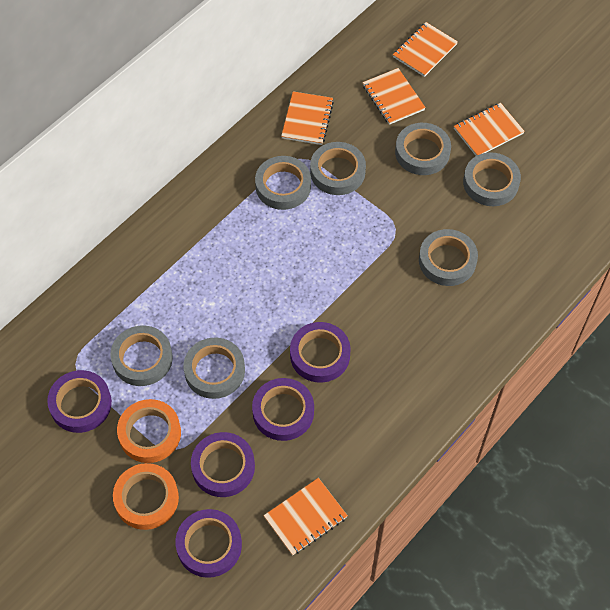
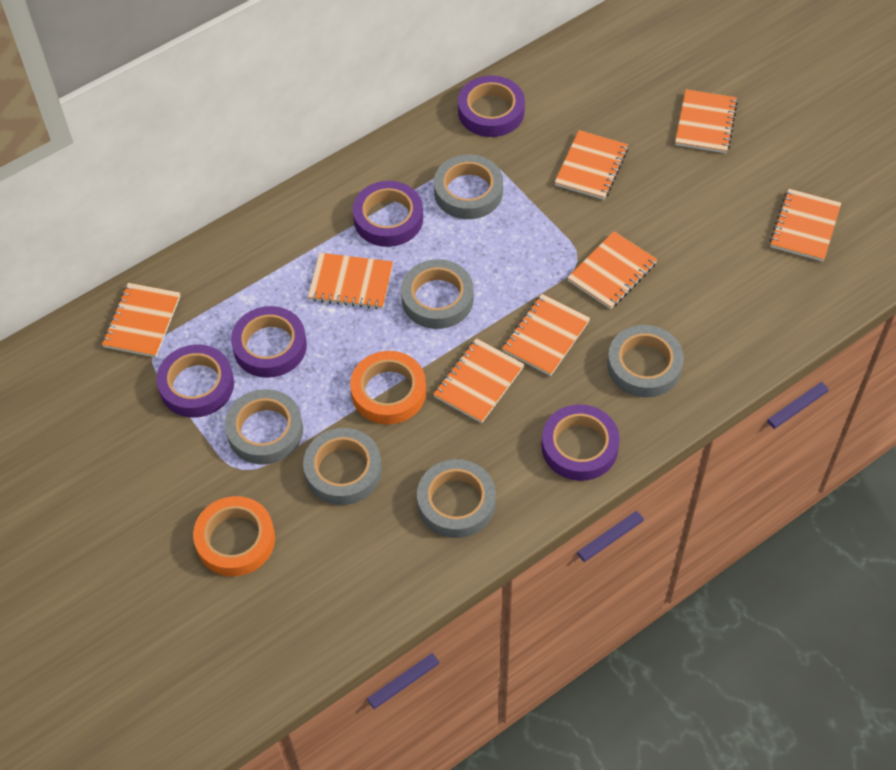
grey tape: [110,325,173,386] [184,338,245,399] [255,156,311,210] [310,142,366,195] [395,123,451,175] [419,229,478,286] [463,152,521,206] = 7 -> [225,389,303,464] [303,428,382,505] [401,259,474,329] [417,459,496,538] [434,154,503,219] [607,325,684,398] = 6
orange notebook: [264,478,348,556] [281,91,334,145] [362,68,426,125] [393,22,458,77] [454,103,525,156] = 5 -> [102,283,181,357] [308,253,393,309] [433,338,524,423] [502,294,590,376] [555,130,628,200] [567,231,657,309] [675,89,738,153] [770,189,841,262] = 8

